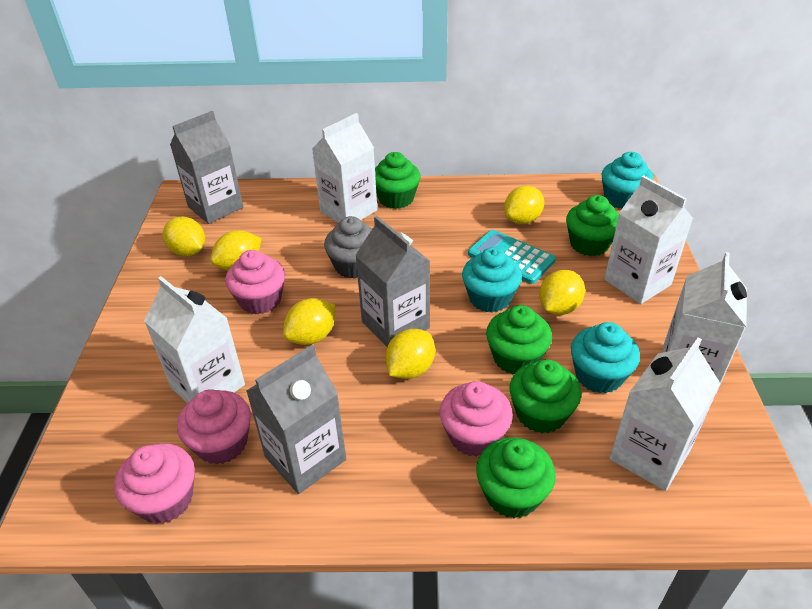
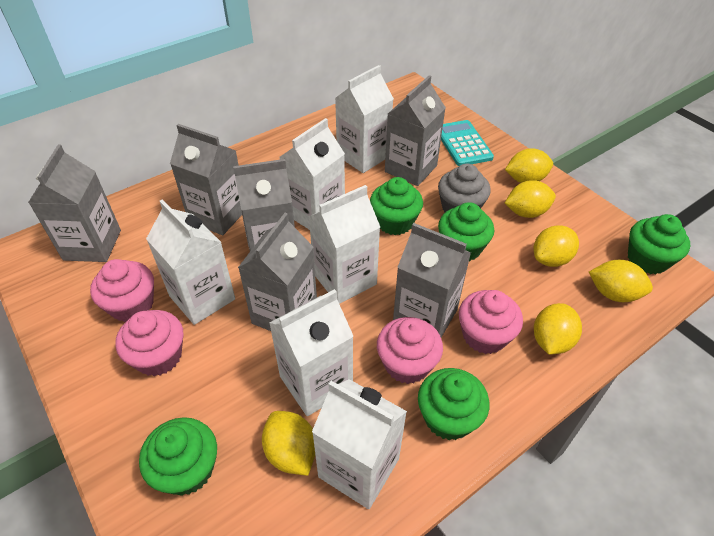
grey carton: [170,111,243,224] [246,345,346,494] [355,216,431,347] = 3 -> [28,145,121,262] [170,124,242,235] [233,159,295,251] [238,213,317,331] [385,75,446,186] [393,223,471,337] = 6
turquoise cupcake: [462,247,522,312] [571,322,640,393] [602,152,654,209] = 3 -> none = 0
white carton: [144,276,245,404] [312,113,377,223] [604,175,693,304] [610,338,721,491] [663,252,747,393] = 5 -> [146,199,235,325] [269,289,353,416] [279,118,345,230] [308,185,380,304] [312,379,407,509] [335,65,394,173] = 6

